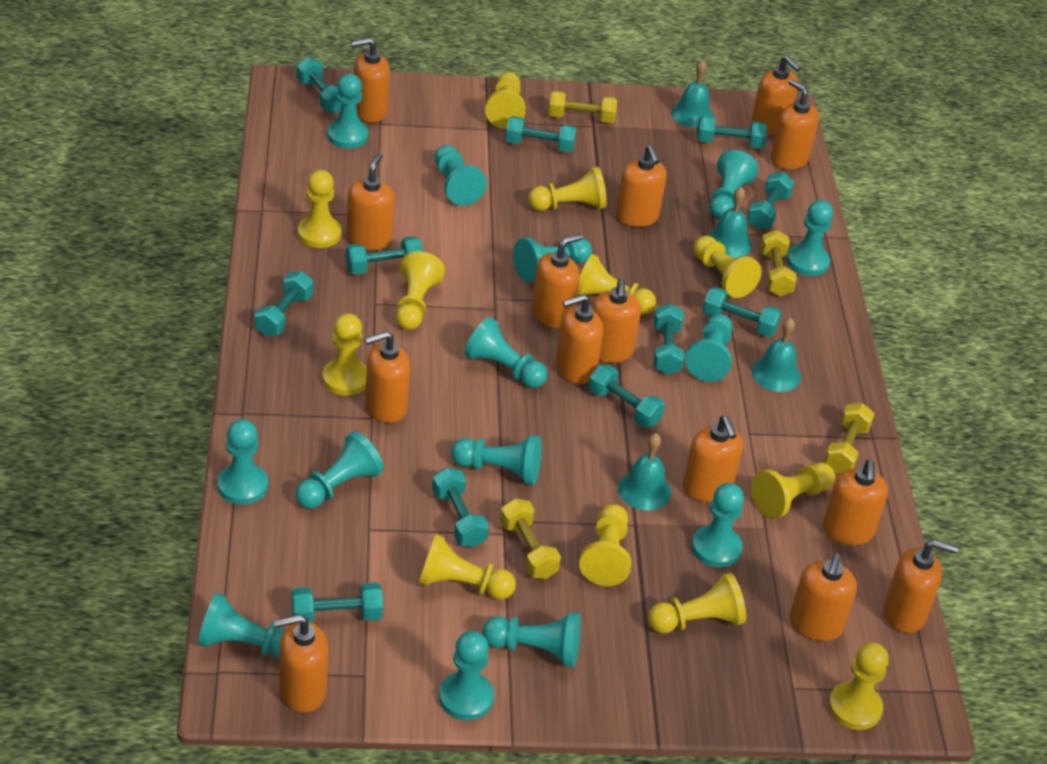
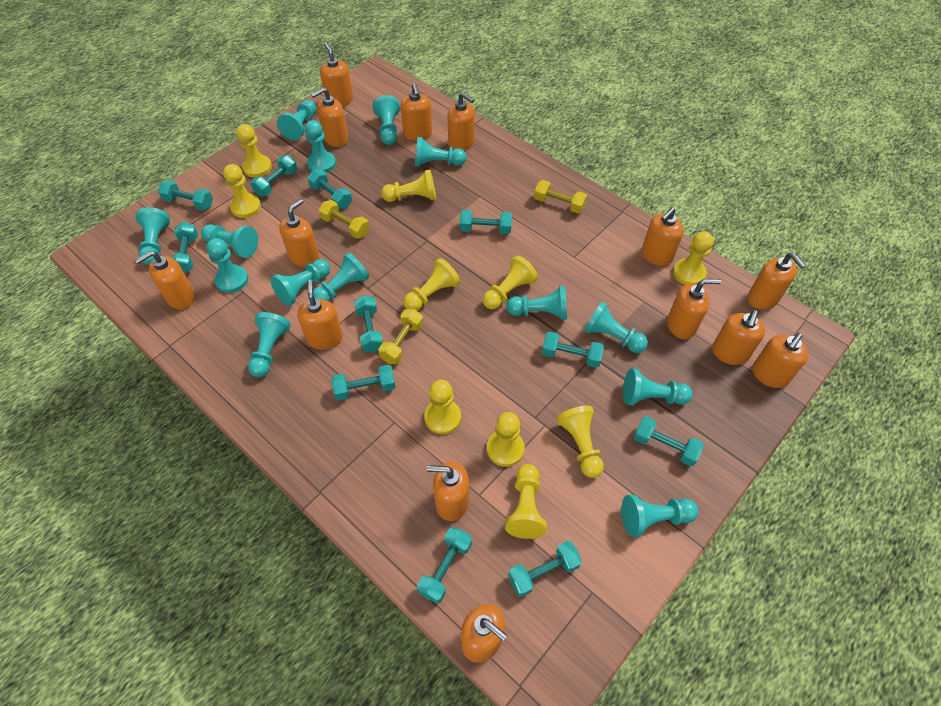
turquoise bell: [618,433,671,511] [671,60,714,128] [707,187,752,258] [752,318,801,392] = 4 -> none = 0
yellow dumbbell: [500,498,561,579] [549,91,617,123] [760,230,797,296] [824,403,875,473] = 4 -> [319,200,369,239] [378,309,423,364] [534,180,587,213] = 3
yellow pawn: [298,170,341,248] [322,313,367,396] [396,251,445,330] [419,534,516,599] [485,72,526,129] [528,167,607,211] [577,254,656,315] [579,504,631,586] [648,573,746,633] [694,236,762,298] [751,463,835,519] [829,642,889,730] = 12 -> [223,164,261,218] [236,124,272,178] [381,169,436,202] [403,258,460,311] [425,380,461,434] [483,256,538,309] [487,412,525,467] [505,464,547,539] [556,406,604,478] [673,231,714,285] = 10

